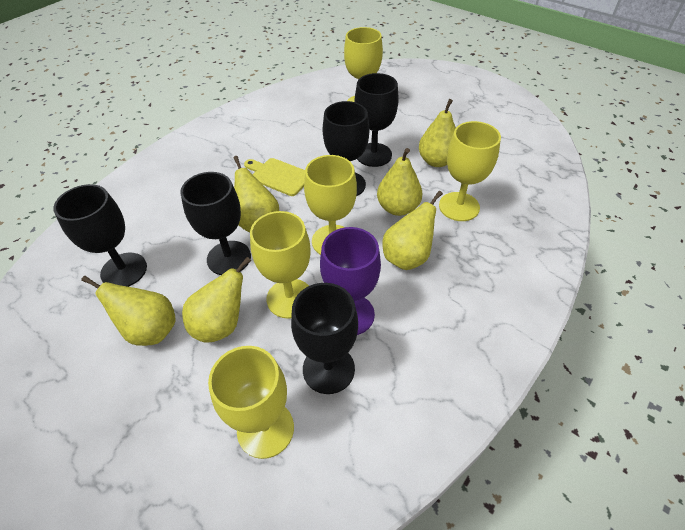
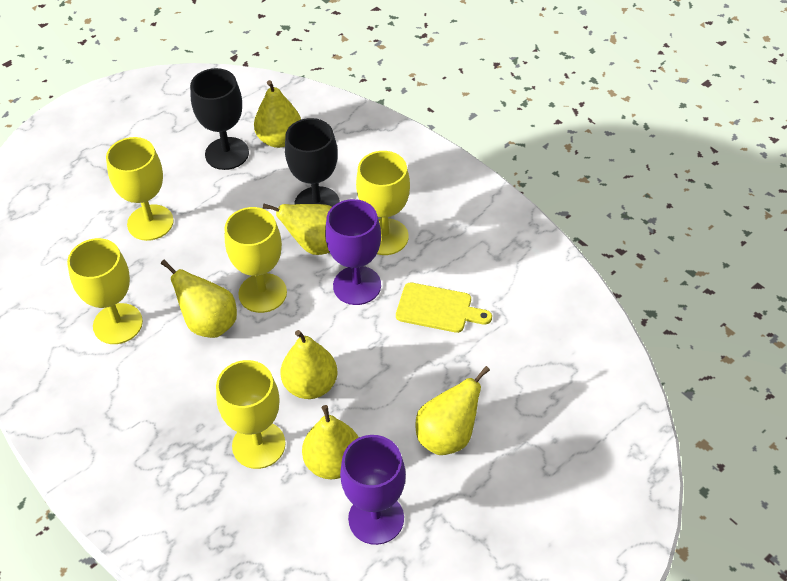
black goblet: [53,184,147,287] [180,172,251,275] [291,283,358,394] [323,101,369,196] [355,73,399,167] = 5 -> [190,68,249,170] [285,118,340,207] = 2
purple goblet: [320,227,381,335] = 1 -> [325,199,381,305] [340,435,406,545] = 2

